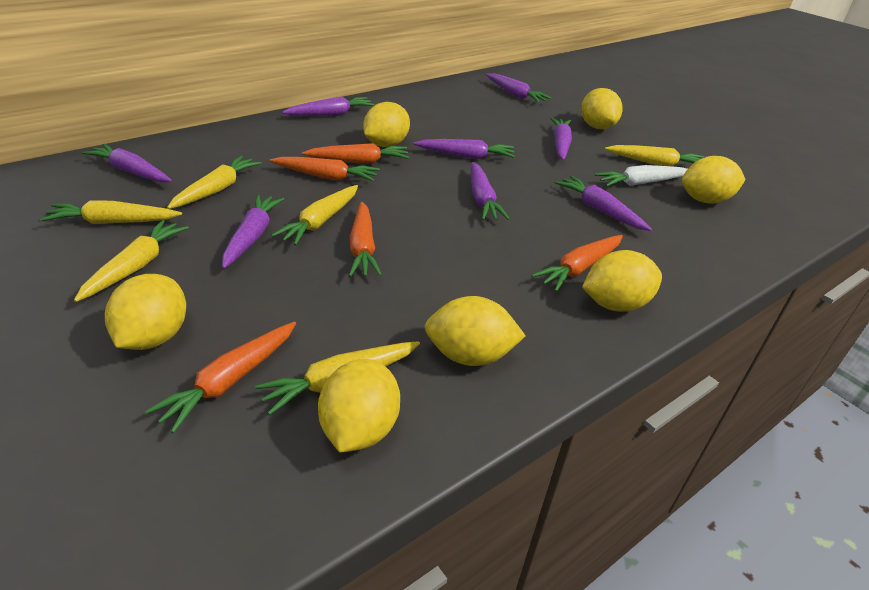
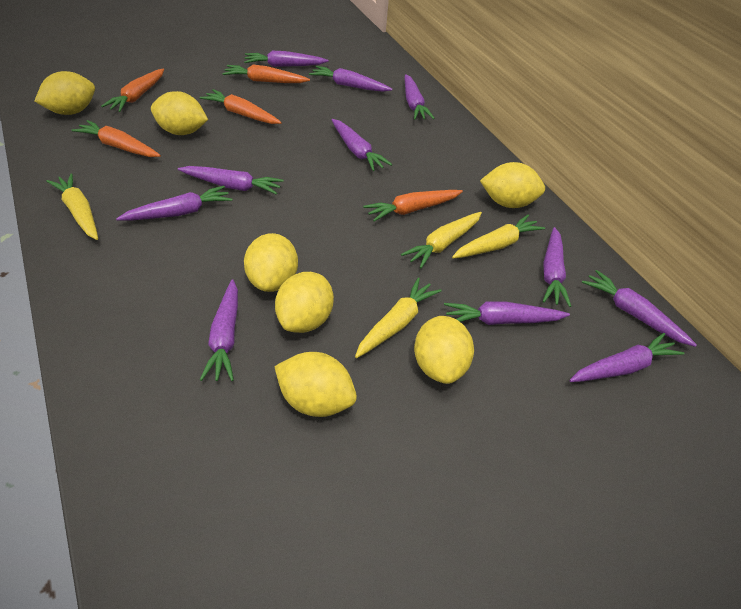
purple carrot: [82,144,172,182] [222,195,284,269] [282,96,375,116] [413,139,515,159] [471,162,510,220] [486,73,551,103] [550,117,572,160] [555,176,652,231] = 8 -> [116,186,232,221] [178,166,283,195] [200,279,238,381] [244,51,328,67] [309,66,393,92] [331,119,392,171] [405,74,435,120] [444,302,570,325] [542,227,571,307] [569,333,684,382] [582,270,697,347] = 11
white carrot: [595,165,687,186] = 1 -> none = 0
yellow carrot: [40,200,182,224] [74,220,189,302] [167,156,261,209] [255,341,420,415] [271,185,358,245] [605,145,704,166] = 6 -> [46,173,98,240] [355,278,442,358] [401,212,482,268] [452,215,545,259] = 4

